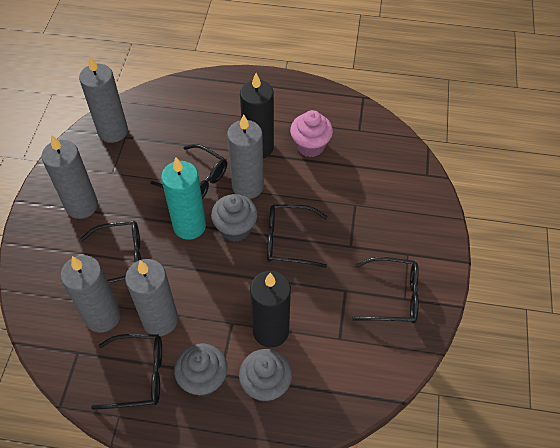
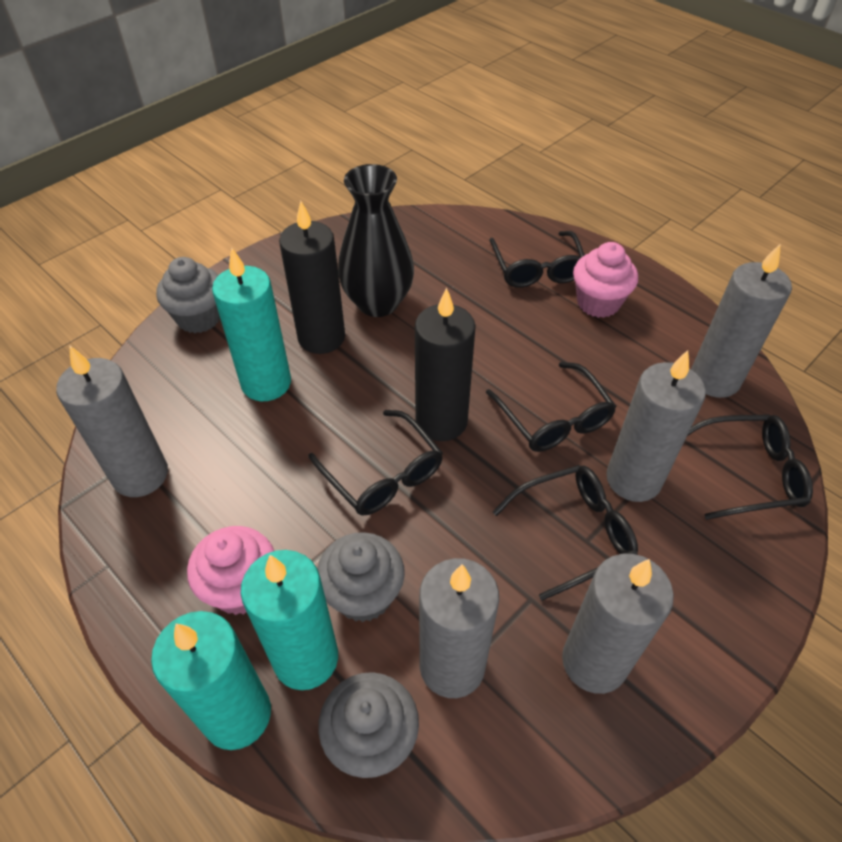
black vase: none = 0 -> [338,164,414,317] = 1
pink cupcake: [290,110,333,157] = 1 -> [187,526,274,615] [573,242,638,318] = 2
turquoise candle: [161,157,206,240] = 1 -> [151,611,271,750] [212,248,291,401] [241,550,338,690] = 3

